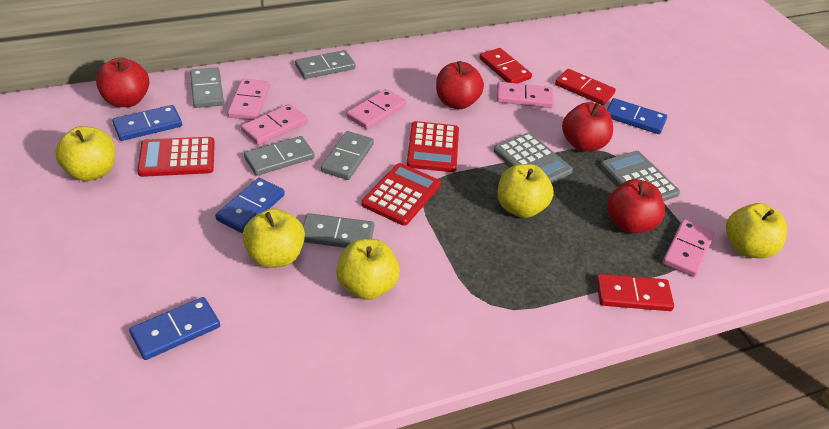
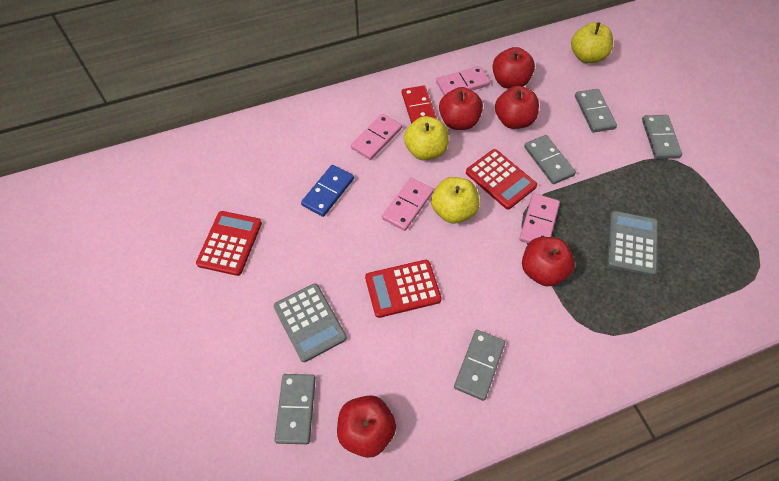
blue domino: [112,105,182,141] [129,297,220,360] [215,178,285,233] [607,98,667,134] = 4 -> [301,165,354,217] = 1
pink domino: [228,79,270,120] [241,104,307,145] [347,89,406,129] [497,82,554,108] [663,219,715,277] = 5 -> [351,114,402,160] [382,178,434,231] [436,66,490,95] [519,193,560,243] = 4
red apple: [96,58,149,107] [436,61,484,109] [562,102,613,152] [607,179,665,234] = 4 -> [337,395,396,458] [439,87,483,130] [492,47,535,89] [495,86,539,129] [522,237,575,286] = 5
red domino: [479,48,532,83] [555,69,616,105] [596,274,674,311] = 3 -> [402,85,437,124] = 1
yellow apple: [55,126,115,181] [243,208,305,268] [336,239,400,300] [498,164,554,218] [726,203,787,259] = 5 -> [404,116,449,160] [431,177,479,224] [571,22,613,63] = 3

